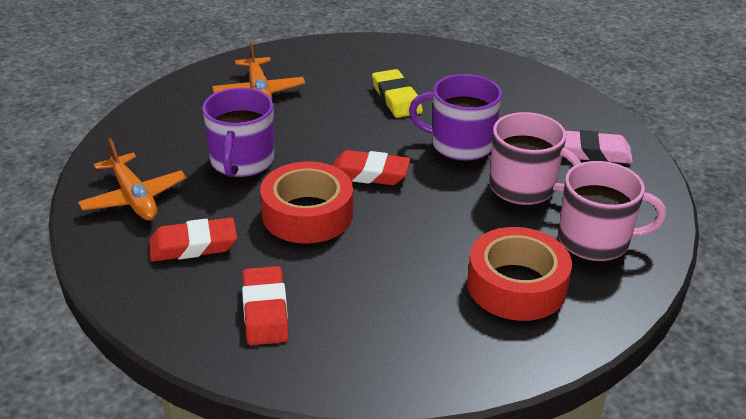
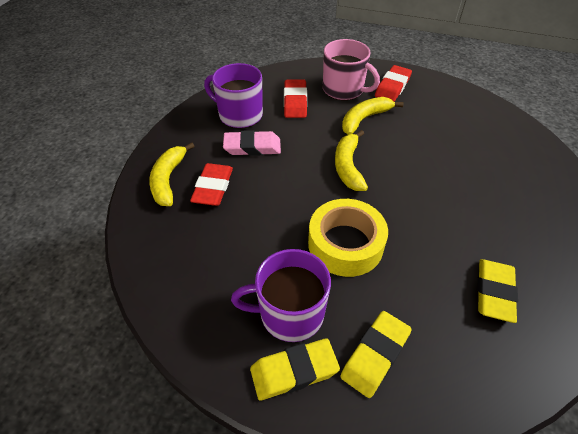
orange plane: [78,138,187,221] [212,41,305,99] = 2 -> none = 0
pink mug: [489,112,581,205] [558,161,666,261] = 2 -> [323,39,380,100] = 1
red tape: [260,161,353,244] [467,227,572,321] = 2 -> none = 0
yellow banana: none = 0 -> [149,142,195,206] [335,130,368,191] [342,97,404,135] = 3
yellow eraser: [372,69,423,118] = 1 -> [250,338,340,401] [340,311,412,398] [477,259,518,323] = 3
yellow tape: none = 0 -> [308,199,388,277] = 1

